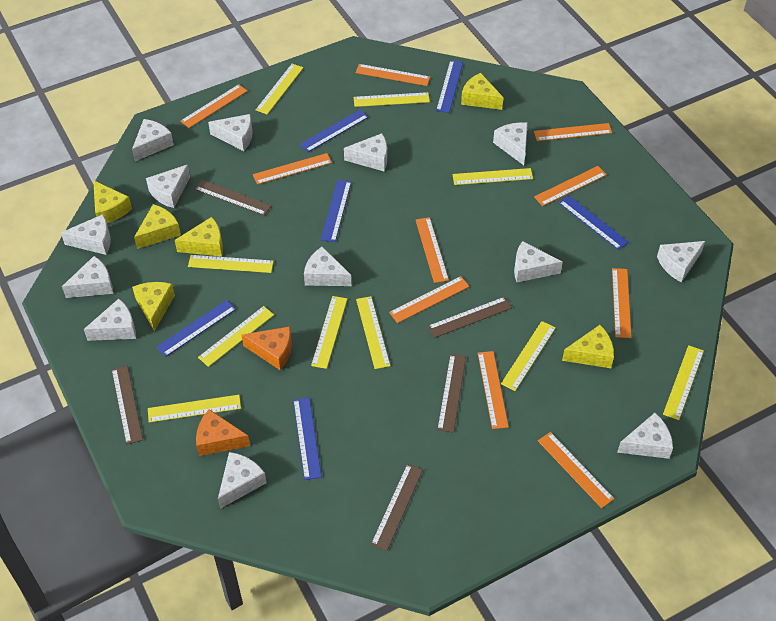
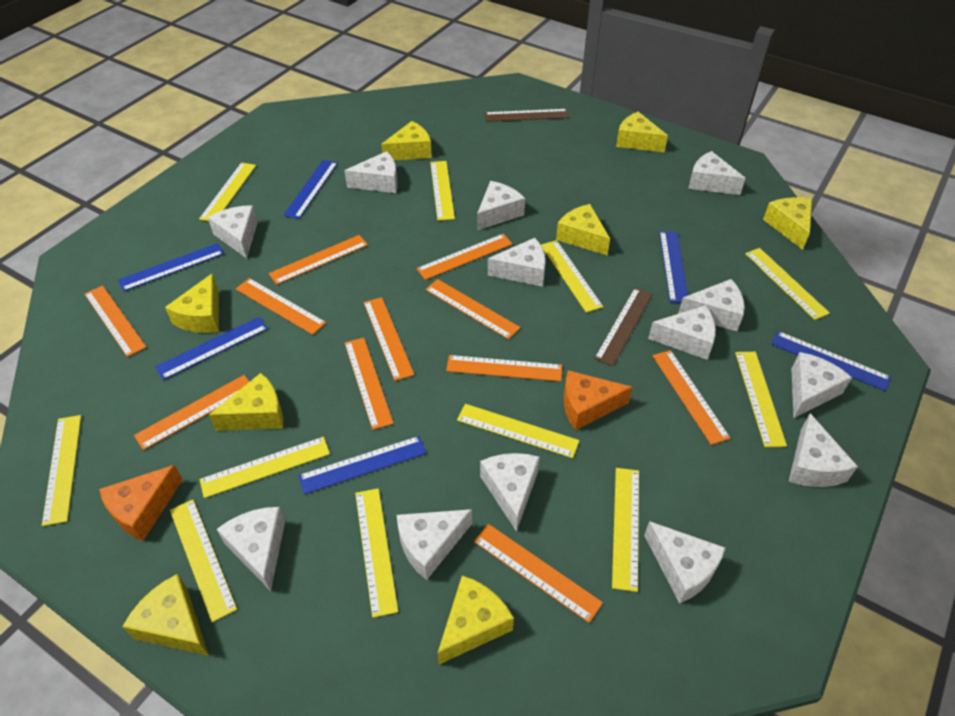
brown ruler: [111,366,143,444] [194,180,271,216] [371,464,423,551] [428,297,512,338] [437,354,466,433] = 5 -> [485,109,570,122] [594,288,653,366] = 2
orange ruler: [180,84,247,128] [253,153,332,185] [355,64,430,86] [389,276,470,323] [416,217,449,283] [478,351,509,429] [534,123,612,141] [534,166,607,206] [538,432,614,508] [612,268,632,338] = 10 -> [84,285,147,357] [134,375,250,450] [236,278,326,335] [269,235,368,285] [345,338,394,430] [364,297,414,381] [416,234,513,280] [425,279,520,339] [446,355,562,382] [474,524,603,623] [653,350,731,445] = 11
yellow cheese: [93,180,132,223] [132,282,175,331] [134,204,181,249] [175,217,223,257] [461,73,503,110] [562,325,614,368] = 6 -> [122,574,209,656] [165,273,219,333] [209,373,283,431] [381,121,432,160] [438,575,514,664] [556,204,610,255] [616,112,668,152] [763,197,812,250] = 8
yellow ruler: [148,395,241,422] [188,255,274,273] [198,306,274,367] [256,64,303,114] [311,296,347,369] [354,92,430,107] [356,296,390,369] [452,168,533,185] [501,321,556,391] [663,345,704,420] = 10 -> [42,415,81,526] [170,499,237,622] [199,162,256,221] [199,437,330,498] [355,488,398,618] [430,161,455,221] [457,404,580,458] [541,240,603,313] [612,468,639,592] [735,352,787,447] [745,248,830,320] = 11

